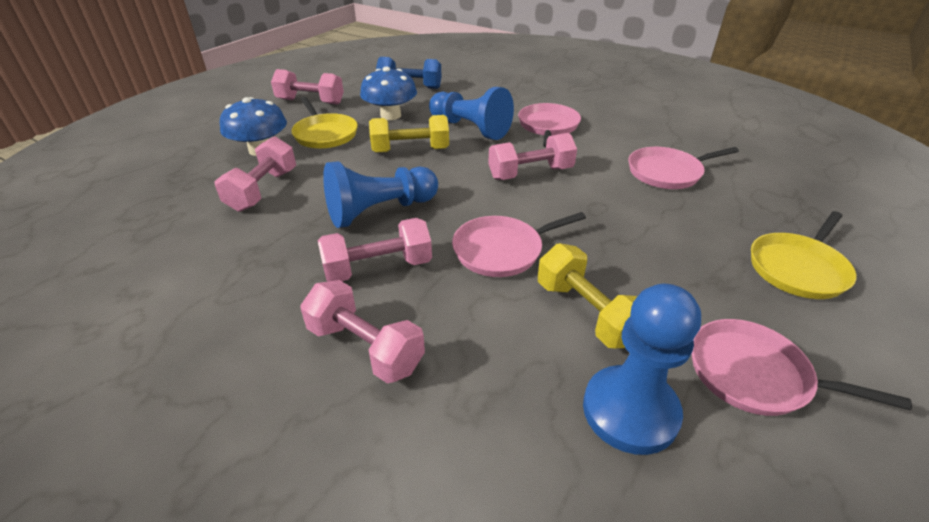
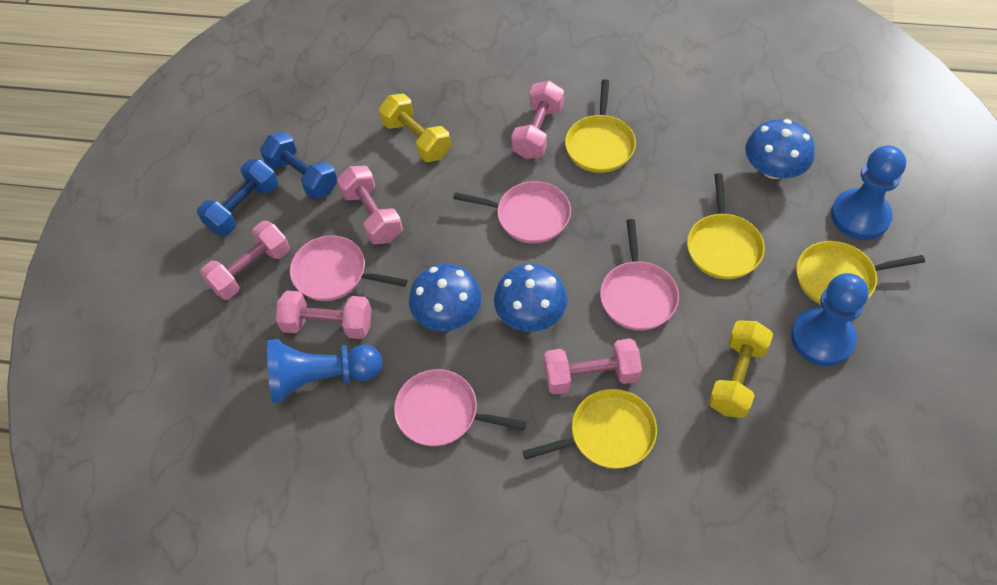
blue dumbbell: [376,57,441,89] = 1 -> [197,159,278,236] [260,132,337,200] = 2
blue mushroom: [220,97,287,156] [360,67,417,120] = 2 -> [409,264,482,331] [494,264,567,332] [746,119,815,179] = 3
yellow pan: [291,97,358,149] [751,211,857,299] = 2 -> [523,389,657,469] [565,79,636,173] [687,173,765,279] [796,241,925,305] = 4

